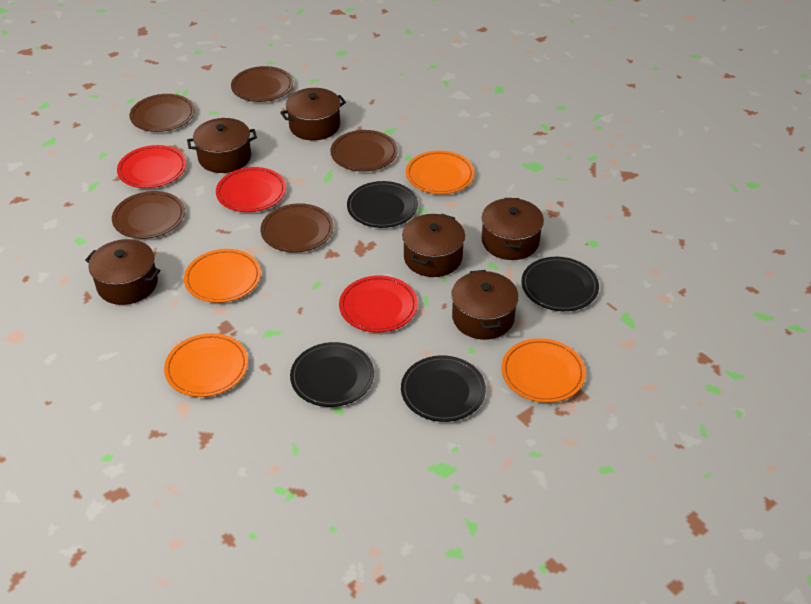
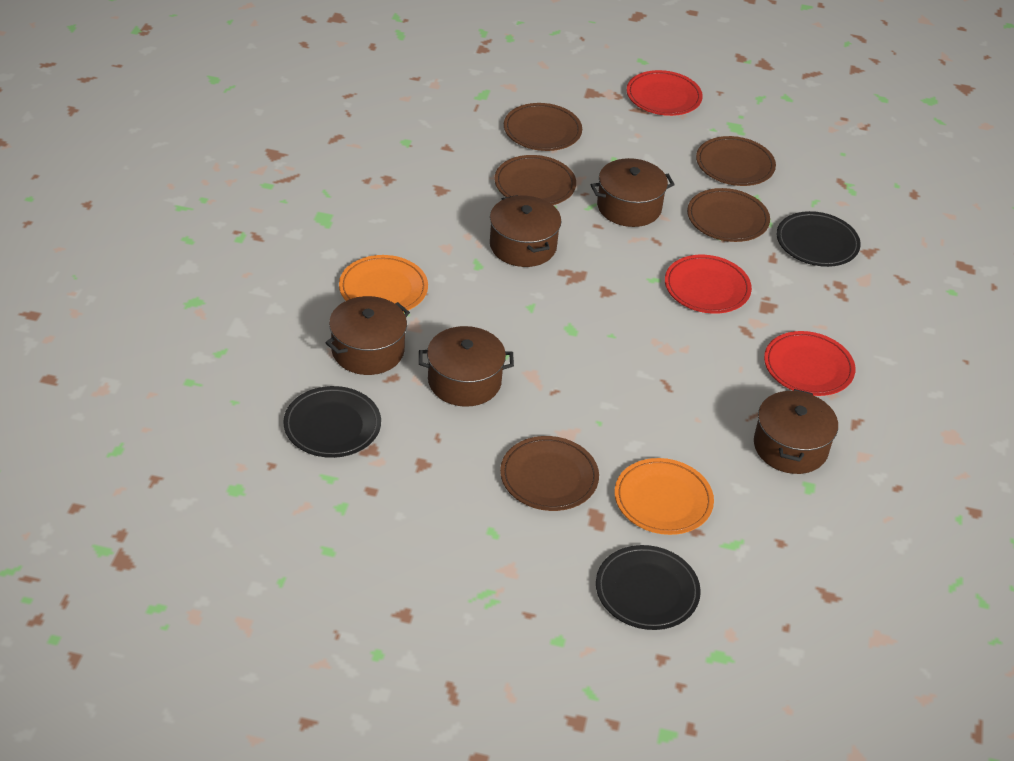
black plate: [290,342,374,407] [347,181,418,228] [401,355,486,422] [521,257,599,311] = 4 -> [283,386,381,458] [596,545,701,630] [777,211,861,267] = 3
brown pot: [85,239,160,305] [187,118,257,173] [280,88,346,140] [402,214,465,277] [451,270,519,340] [482,198,544,260] = 6 -> [325,296,410,375] [419,326,514,407] [490,195,562,267] [591,158,675,227] [754,389,838,474] = 5
orange plate: [164,333,248,397] [184,249,261,303] [406,151,474,194] [501,338,585,403] = 4 -> [339,255,428,310] [615,458,714,535] = 2

